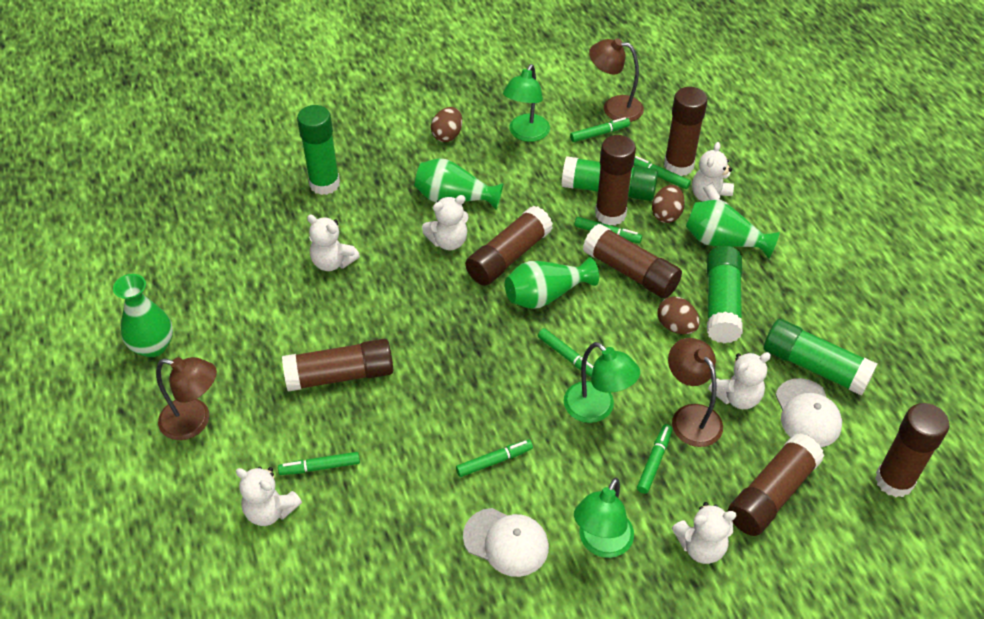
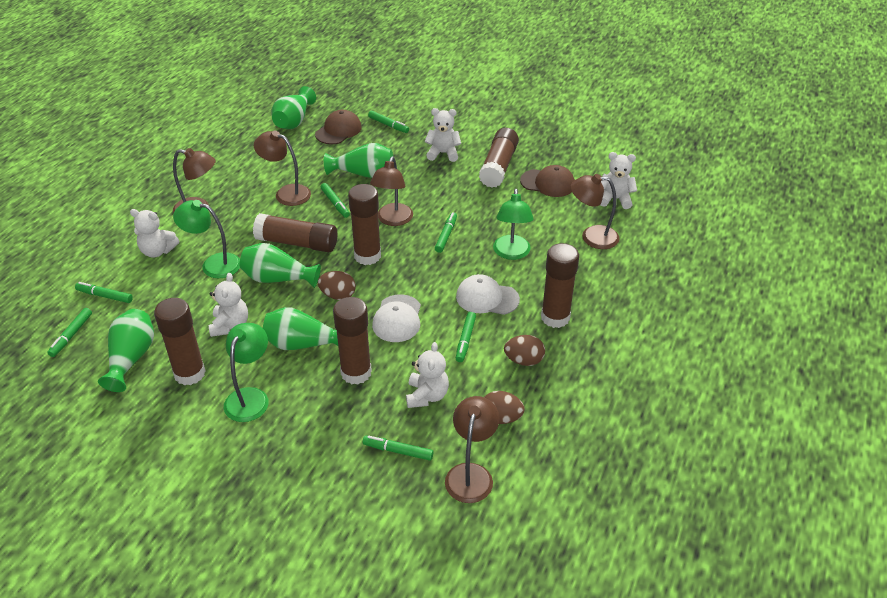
brown cap: none = 0 -> [315,110,362,144] [520,165,575,197] = 2
brown glue stick: [282,339,393,392] [465,206,553,286] [583,224,682,298] [595,135,636,226] [664,87,708,176] [728,433,824,536] [875,403,949,497] = 7 -> [154,298,206,385] [253,213,337,252] [333,297,372,385] [348,184,381,265] [479,128,519,188] [541,243,579,328] = 6
brown lamp: [156,357,217,440] [589,38,644,122] [668,338,723,447] = 3 -> [173,148,216,214] [254,131,311,206] [370,157,413,226] [445,396,499,503] [570,174,620,249] = 5
green glue stick: [297,105,340,195] [561,156,658,201] [707,246,743,343] [764,319,877,396] = 4 -> none = 0
green vase: [113,274,173,357] [415,158,503,210] [505,257,599,309] [686,200,780,259] = 4 -> [98,309,154,392] [240,243,321,288] [263,307,338,350] [271,86,316,129] [324,143,393,178] = 5
white teddy bear: [236,467,302,526] [307,215,360,271] [422,195,469,250] [672,502,737,564] [692,142,734,204] [708,352,771,409] = 6 -> [130,209,179,258] [209,273,248,337] [406,342,449,408] [425,108,461,162] [600,152,637,209] = 5

